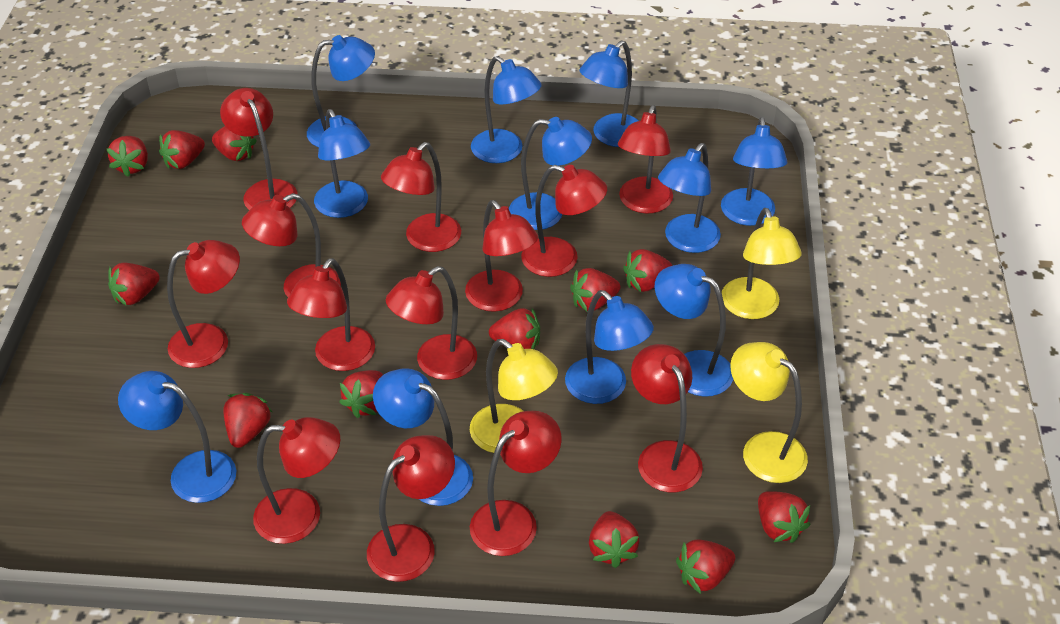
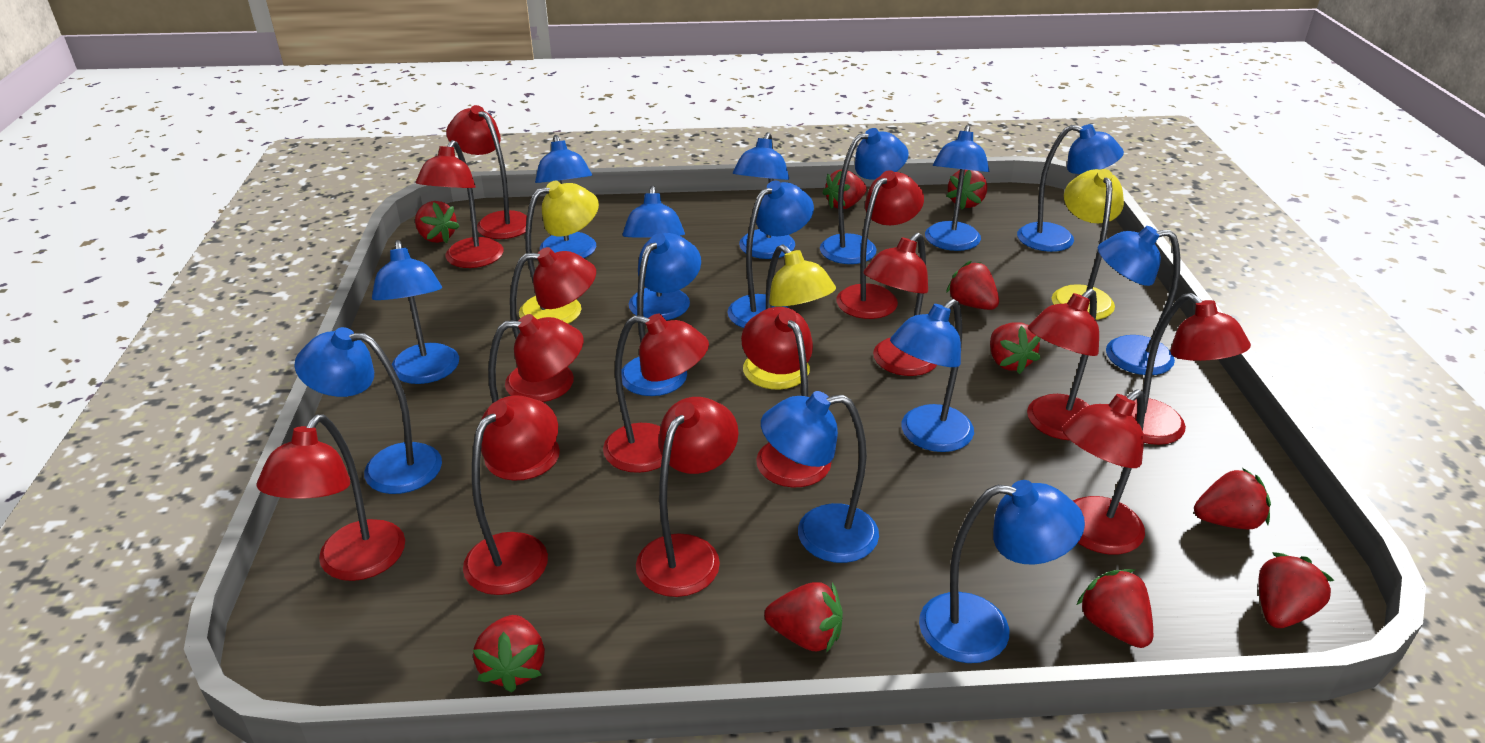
blue lamp: [118,371,236,503] [307,35,375,147] [314,109,370,218] [373,368,473,506] [471,56,542,163] [509,117,592,230] [565,290,654,404] [579,40,639,147] [655,264,733,397] [658,143,721,253] [721,117,787,226] = 11 -> [294,327,442,494] [372,240,459,384] [535,135,596,258] [621,233,701,396] [622,186,690,320] [728,181,814,328] [733,132,795,259] [761,391,879,563] [820,128,909,264] [890,299,974,452] [919,480,1085,663] [925,125,989,251] [1017,124,1124,252] [1098,226,1180,375] = 14
red lamp: [167,240,240,368] [220,88,298,210] [242,193,341,297] [253,417,340,544] [287,258,375,371] [367,435,455,582] [381,142,461,252] [386,266,477,380] [465,200,538,312] [470,411,562,556] [521,165,607,277] [618,105,673,214] [631,344,703,492] = 13 -> [257,414,405,581] [416,140,503,268] [446,105,527,239] [463,396,558,595] [484,314,584,481] [505,247,596,402] [603,314,709,473] [636,397,739,597] [741,307,831,488] [836,170,924,319] [863,233,937,376] [1027,289,1099,440] [1062,389,1145,554] [1132,293,1251,445] = 14
red strawberry: [107,136,148,177] [108,263,160,306] [159,130,205,169] [212,126,257,161] [223,393,272,448] [339,370,383,418] [489,308,540,349] [570,268,620,311] [589,511,640,568] [623,249,672,292] [676,540,735,594] [758,491,811,543] = 12 -> [415,201,460,243] [473,615,545,693] [764,582,843,653] [822,169,867,209] [946,261,999,310] [947,170,987,209] [990,322,1041,374] [1076,569,1153,648] [1194,468,1271,529] [1258,552,1334,628] = 10

